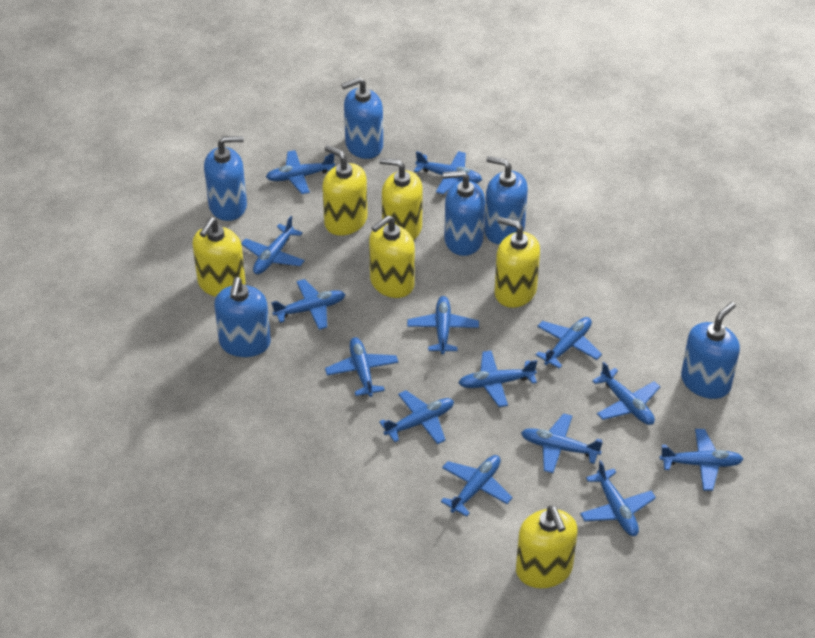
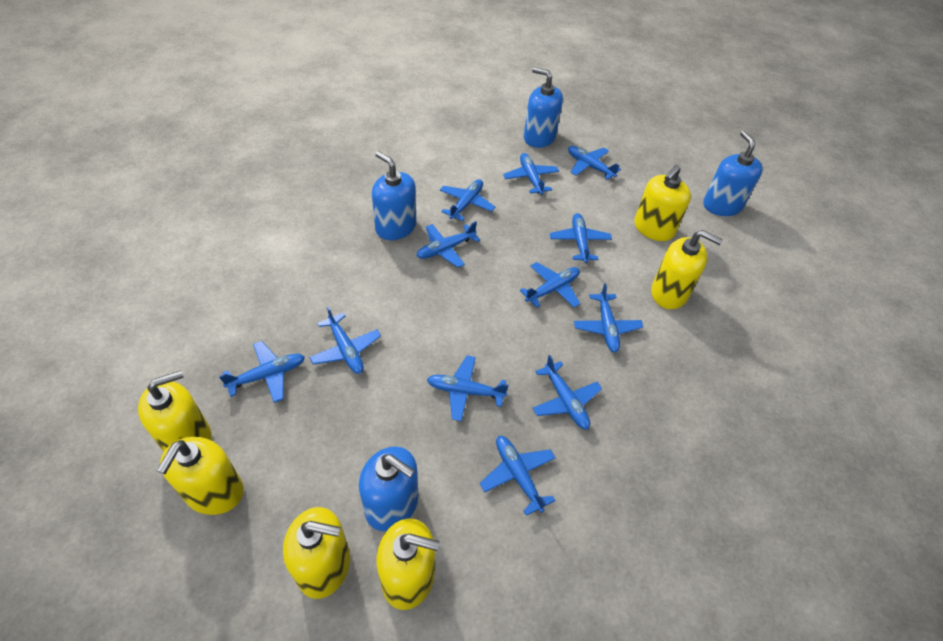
blue plane: [241,216,305,274] [266,150,335,194] [271,279,345,330] [325,337,398,397] [379,390,454,444] [407,296,479,354] [414,151,482,194] [441,455,513,517] [459,351,537,407] [521,413,603,473] [535,317,602,369] [580,460,656,536] [592,362,660,425] [660,429,743,491] = 14 -> [219,341,305,403] [309,306,381,374] [417,221,480,268] [427,355,509,421] [440,179,495,221] [480,436,556,516] [503,153,559,195] [520,262,580,308] [533,355,602,430] [550,213,612,263] [568,146,621,180] [574,283,643,353] = 12
blue soap dispenser: [204,136,247,221] [214,277,271,357] [341,77,383,159] [443,171,485,256] [484,156,528,244] [681,302,740,399] = 6 -> [359,446,418,531] [372,151,416,240] [524,67,563,148] [703,131,763,216] = 4

